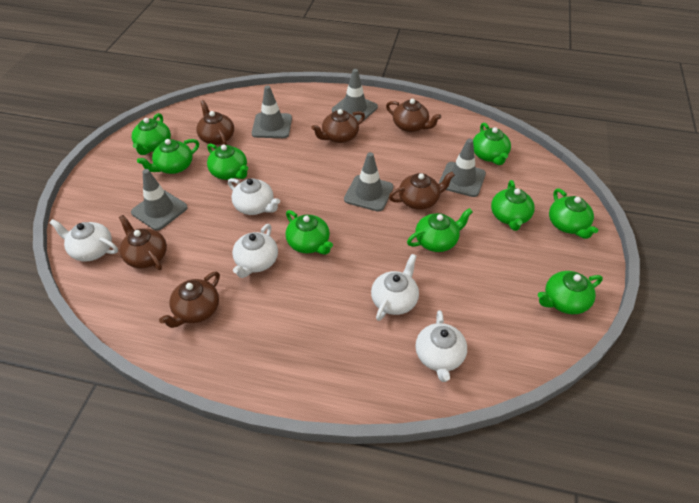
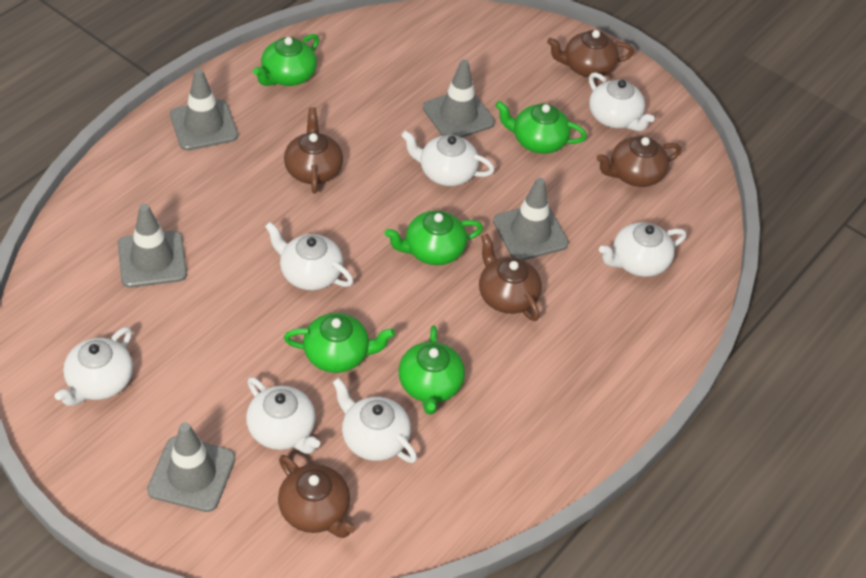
brown teapot: [119,215,167,270] [159,271,220,328] [196,100,234,145] [311,109,365,143] [386,99,441,132] [389,172,455,210] = 6 -> [278,455,356,538] [284,107,343,194] [479,234,542,321] [547,30,634,78] [596,136,681,187] = 5
green teapot: [132,113,171,155] [137,139,199,174] [207,143,248,180] [285,210,333,255] [407,208,473,252] [473,123,511,165] [491,180,535,231] [538,271,603,314] [549,189,598,239] = 9 -> [253,34,319,86] [284,313,395,373] [385,211,483,265] [398,326,465,414] [495,101,587,154] = 5
white teapot: [50,219,118,261] [228,178,280,215] [232,224,278,278] [371,254,419,321] [415,310,467,382] = 5 -> [55,327,133,407] [246,377,320,454] [265,222,354,290] [332,378,417,463] [401,130,495,186] [589,72,655,132] [599,222,687,277] = 7

